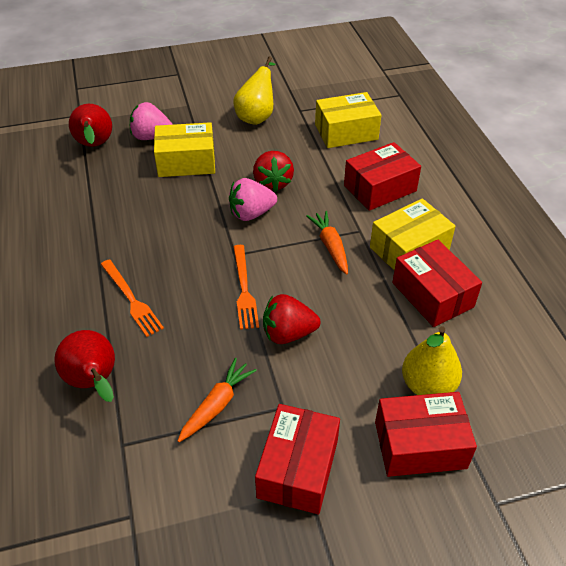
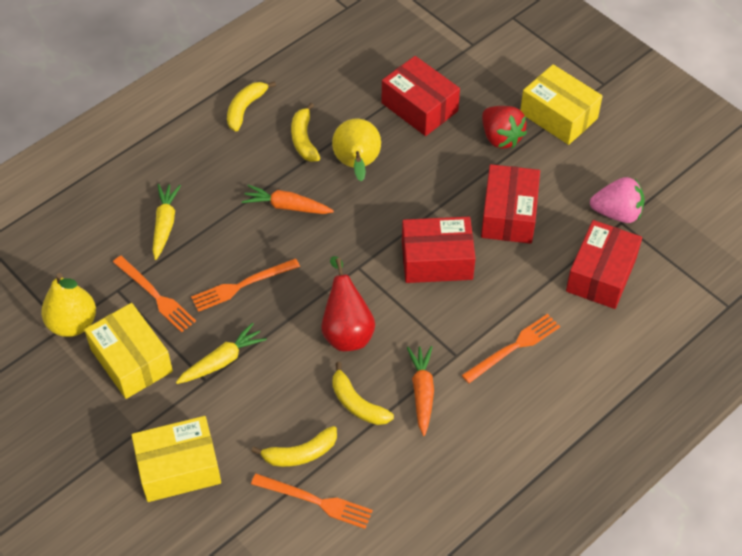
orange fork: [101,259,164,337] [233,245,259,330] = 2 -> [113,256,196,333] [191,258,300,312] [251,474,373,529] [462,314,560,383] = 4
pink strawberry: [130,102,173,140] [229,178,277,221] = 2 -> [590,177,645,223] = 1
red pear: [54,330,115,402] [69,104,112,147] = 2 -> [321,256,375,351] = 1
red strawberry: [253,151,294,192] [263,294,321,344] = 2 -> [482,106,527,149] = 1
yellow banana: none = 0 -> [227,81,276,132] [251,426,337,467] [291,103,320,162] [332,362,394,425] = 4
yellow carrot: none = 0 -> [152,184,181,260] [176,323,267,384] = 2

